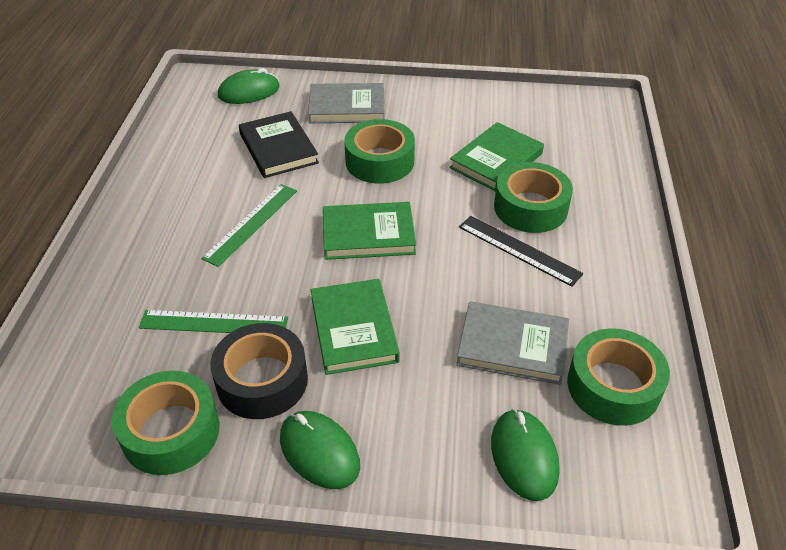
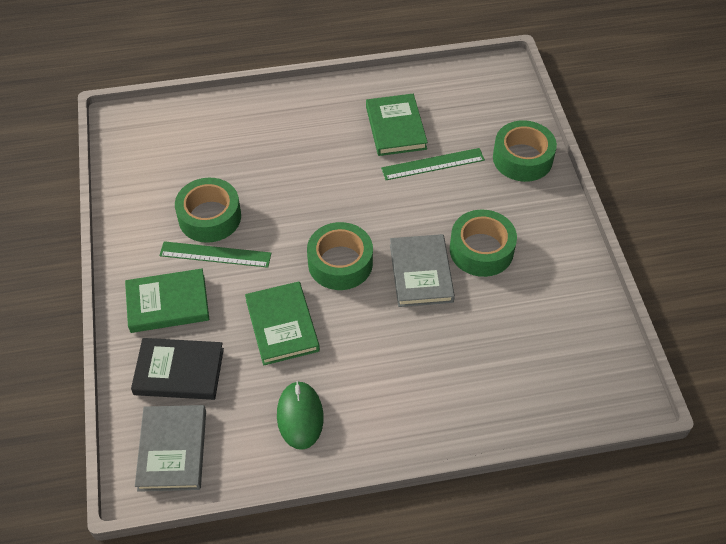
black ruler: [459,216,583,287] = 1 -> none = 0
black tape: [210,323,308,419] = 1 -> none = 0
green mouse: [218,68,280,104] [280,411,360,489] [491,409,560,501] = 3 -> [277,381,324,450] = 1

